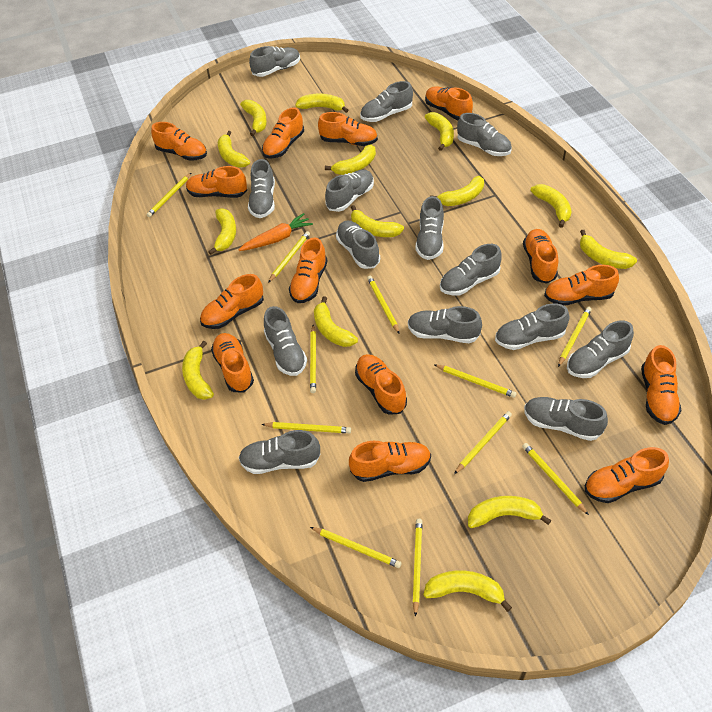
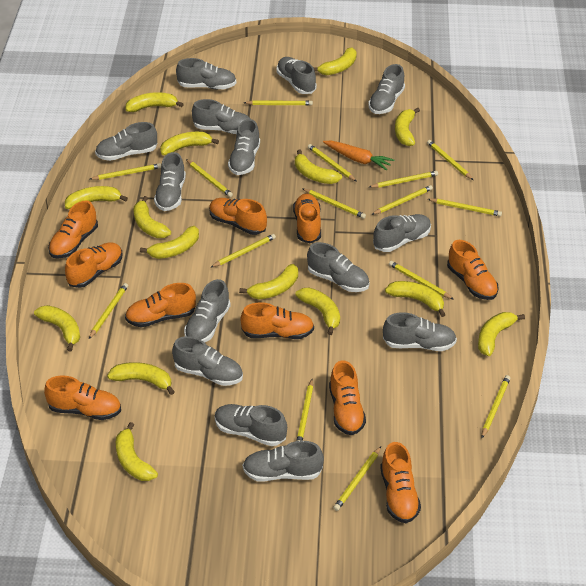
orange shoe: [151,122,207,161] [186,166,247,198] [200,274,264,329] [211,333,254,392] [262,107,304,159] [289,238,328,303] [318,112,378,146] [349,441,431,482] [355,354,407,415] [425,87,473,120] [523,229,558,284] [544,265,619,306] [585,447,669,503] [641,345,681,425] = 14 -> [44,375,121,420] [48,200,98,258] [65,242,122,288] [125,283,196,327] [209,198,267,235] [240,302,314,339] [293,193,321,243] [329,360,366,435] [380,442,421,523] [447,240,499,300] = 10
yellow banana: [182,341,214,400] [208,208,236,255] [218,131,250,167] [240,100,267,136] [295,94,349,113] [314,296,358,347] [325,144,376,175] [351,205,404,237] [423,570,512,612] [425,112,454,151] [430,176,484,206] [468,496,551,528] [530,184,572,228] [580,230,637,269] = 14 -> [34,305,80,351] [65,186,128,209] [107,362,174,395] [116,422,158,481] [126,92,184,112] [134,196,171,238] [140,226,199,259] [160,132,219,155] [239,264,298,299] [295,150,342,184] [295,288,340,335] [313,47,357,75] [385,281,446,317] [395,108,420,146] [478,312,525,356] = 15
yellow pencil: [147,173,191,217] [261,422,351,433] [268,231,310,283] [310,325,316,393] [310,527,401,568] [367,276,400,334] [412,519,423,617] [434,364,516,398] [454,411,512,474] [522,443,589,515] [558,307,592,367] = 11 -> [89,163,161,180] [89,283,128,339] [186,159,233,197] [210,234,276,268] [244,100,313,105] [296,379,313,441] [303,189,366,219] [308,144,356,181] [333,446,381,511] [369,171,438,188] [371,185,433,215] [389,261,454,300] [427,140,473,180] [428,199,502,216] [482,375,510,438] = 15

